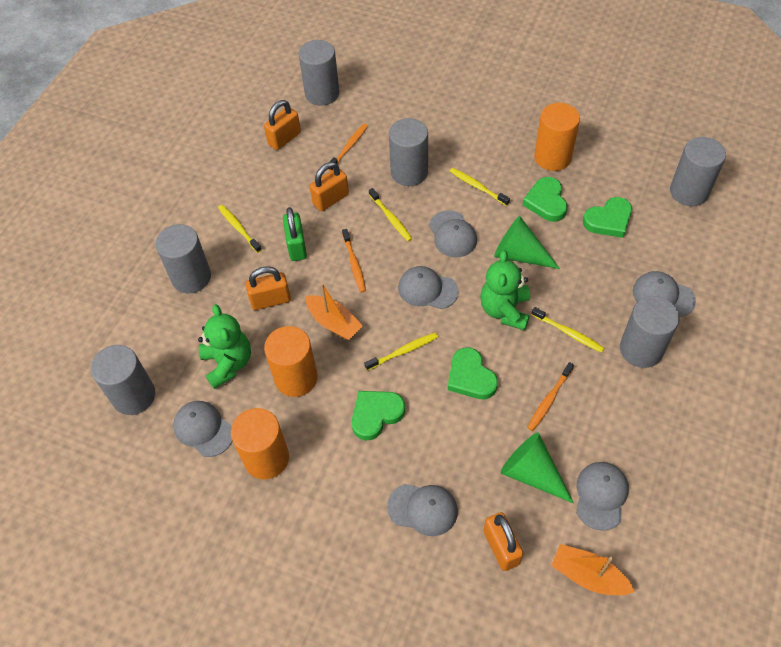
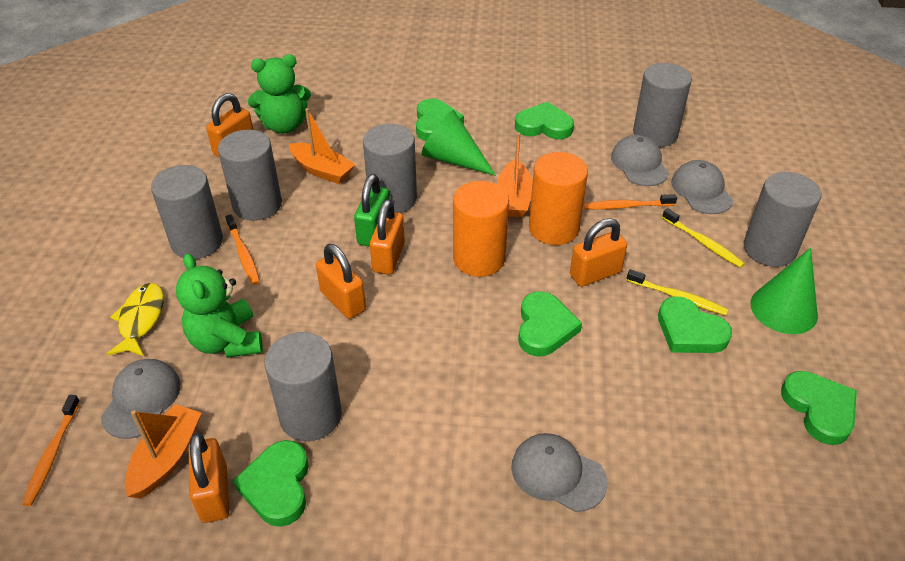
green heart: [352,391,405,440] [448,348,498,399] [523,177,567,222] [583,197,632,238] = 4 -> [233,440,309,527] [416,99,464,141] [515,102,574,139] [518,291,582,357] [658,296,732,353] [781,371,857,445] = 6
grey cap: [173,401,232,457] [387,484,458,536] [398,266,459,309] [429,210,477,257] [576,462,629,531] [633,271,696,317] = 6 -> [101,359,181,439] [511,433,607,512] [611,135,669,186] [671,160,733,214] = 4
orange boat: [306,283,363,340] [551,544,635,595] = 2 -> [125,404,201,499] [289,108,355,184] [497,133,533,217] = 3
orange cylinder: [231,408,289,479] [264,326,318,397] [534,103,580,171] = 3 -> [453,181,509,277] [529,152,588,245] = 2
orange padlock: [245,266,291,310] [264,100,301,150] [310,162,349,211] [483,512,524,571] = 4 -> [189,433,229,523] [206,93,253,158] [316,244,366,319] [370,199,405,274] [570,218,627,287] = 5
yellow fish: none = 0 -> [106,283,164,356] = 1
yellow toothbrush: [218,205,262,253] [364,332,438,371] [369,188,412,241] [450,168,510,206] [531,307,604,353] = 5 -> [626,269,728,315] [662,208,745,268] = 2

